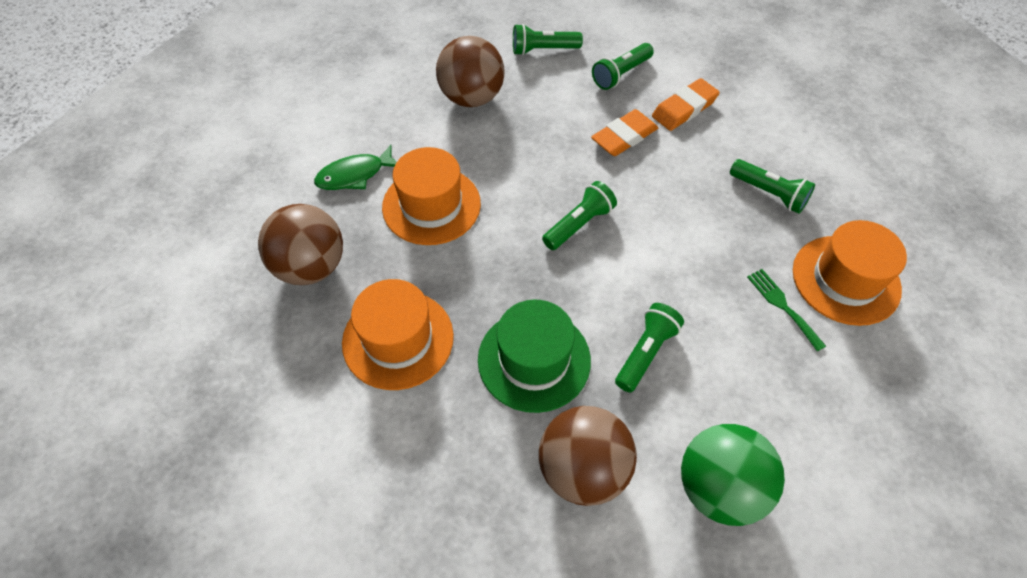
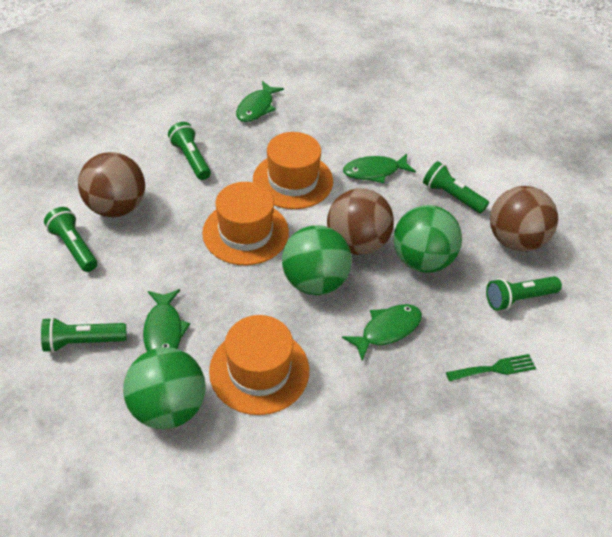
green ball: [681,424,785,526] = 1 -> [123,347,206,429] [282,225,352,295] [394,205,462,273] = 3
green fish: [314,145,397,190] = 1 -> [143,289,190,351] [236,81,284,122] [342,304,422,361] [343,154,416,183] = 4
green hat: [478,300,591,413] = 1 -> none = 0
orange eraser: [591,109,658,156] [652,78,720,131] = 2 -> none = 0

